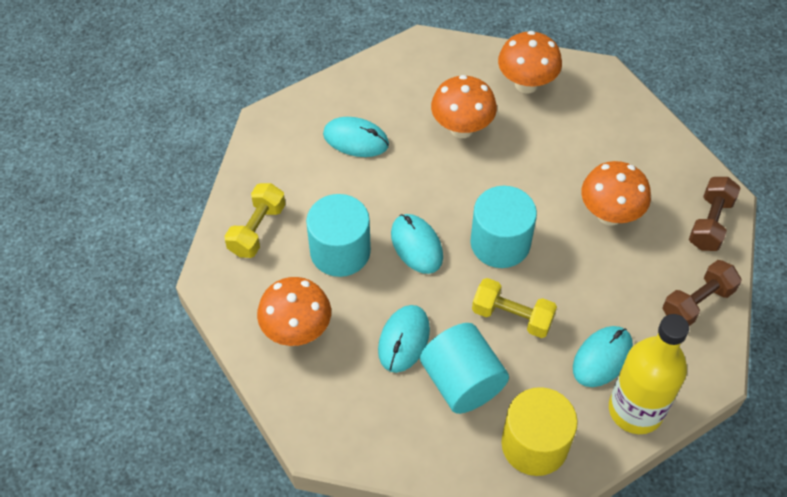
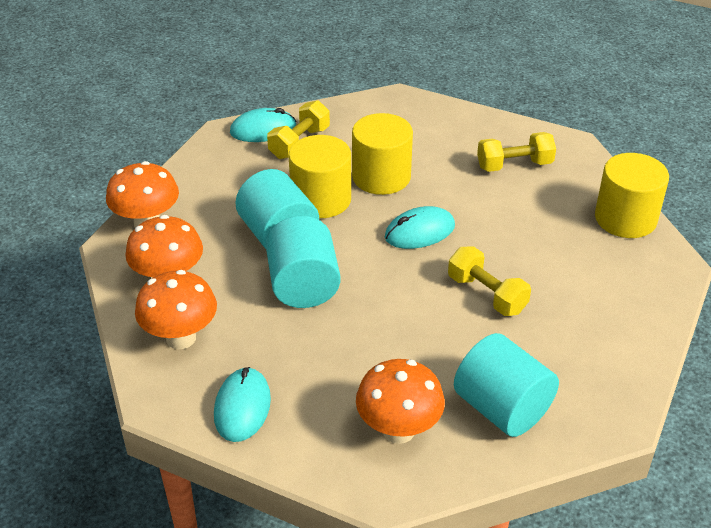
brown dumbbell: [662,260,742,326] [689,177,740,251] = 2 -> none = 0
turquoise mouse: [323,117,389,157] [378,305,430,373] [391,214,443,274] [573,326,633,387] = 4 -> [214,367,271,442] [230,108,297,142] [385,206,455,249] = 3
yellow bottle: [609,314,689,434] = 1 -> none = 0
yellow cylinder: [501,387,578,476] = 1 -> [289,135,351,218] [352,113,413,195] [595,153,669,238] = 3
yellow dumbbell: [224,183,286,258] [472,278,557,338] = 2 -> [267,100,330,159] [448,246,531,316] [477,132,556,172] = 3

